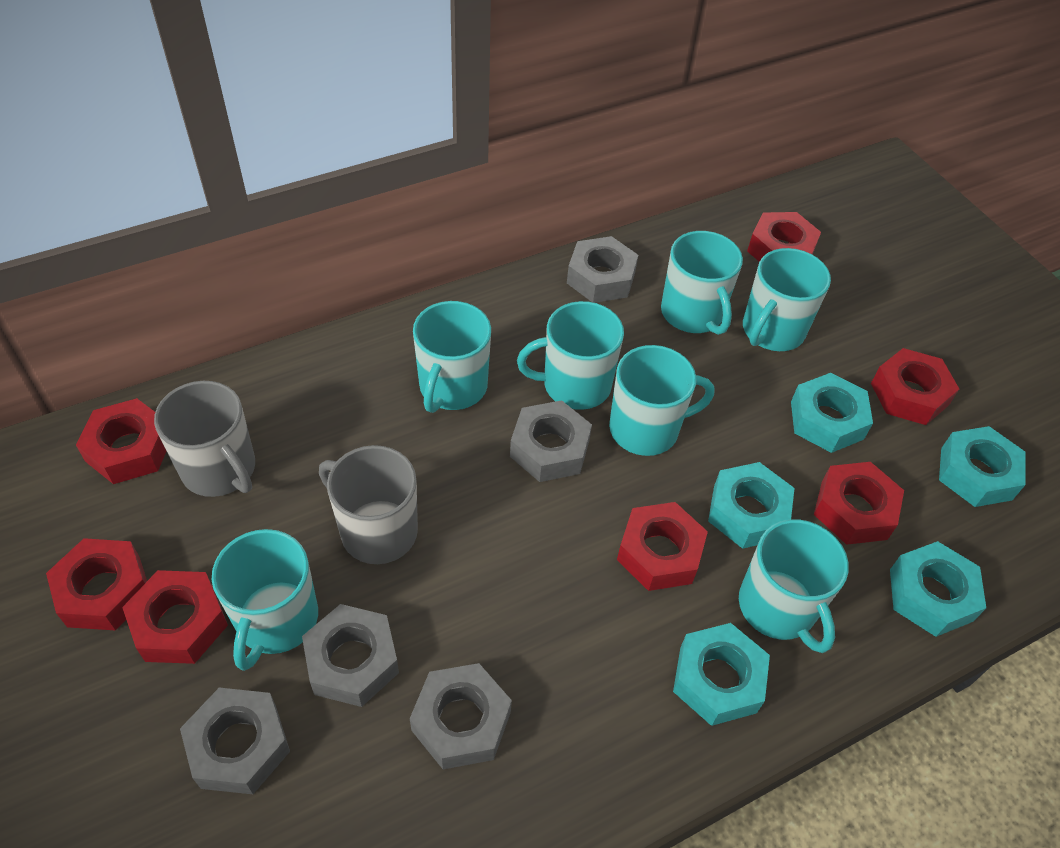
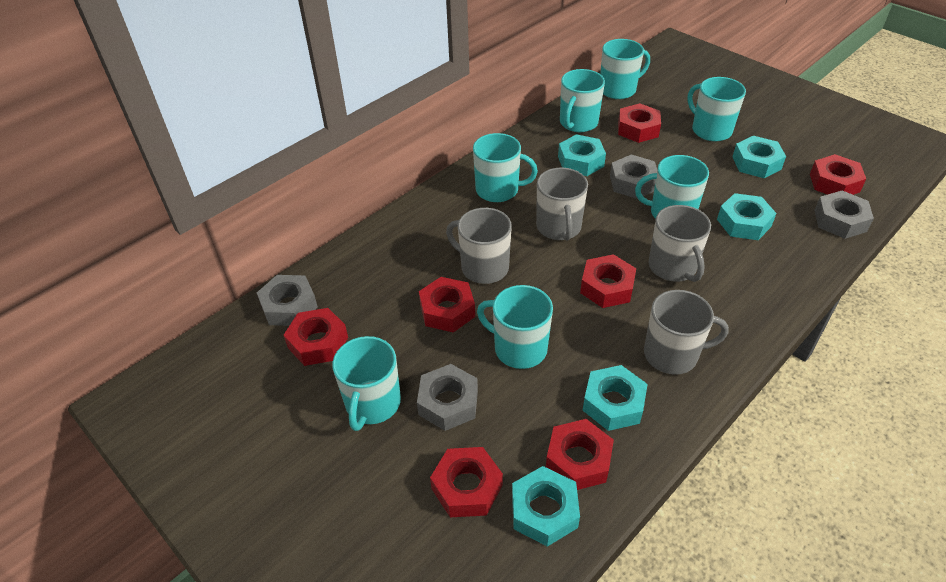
grey mug: [154,381,255,497] [319,445,418,564] = 2 -> [446,208,512,284] [536,168,588,241] [644,290,729,375] [649,205,711,282] = 4
grey nut: [180,688,290,794] [302,604,399,707] [410,663,512,769] [510,400,592,482] [567,236,638,303] = 5 -> [257,275,318,326] [417,364,478,431] [610,155,657,199] [815,191,874,239] = 4

